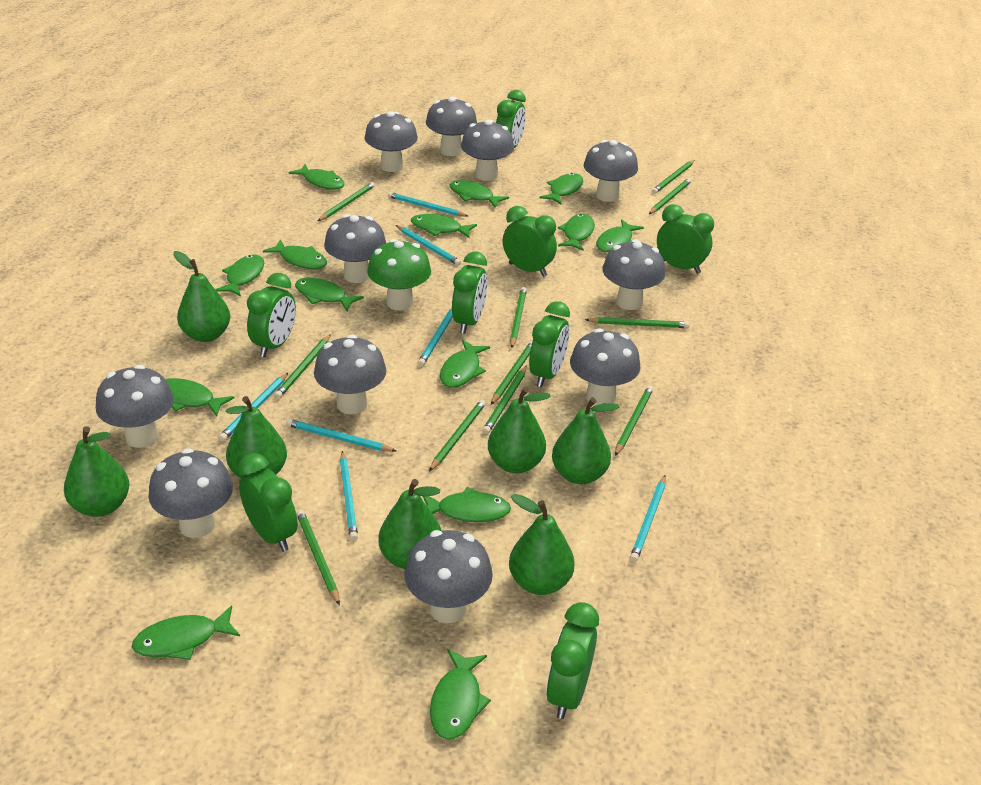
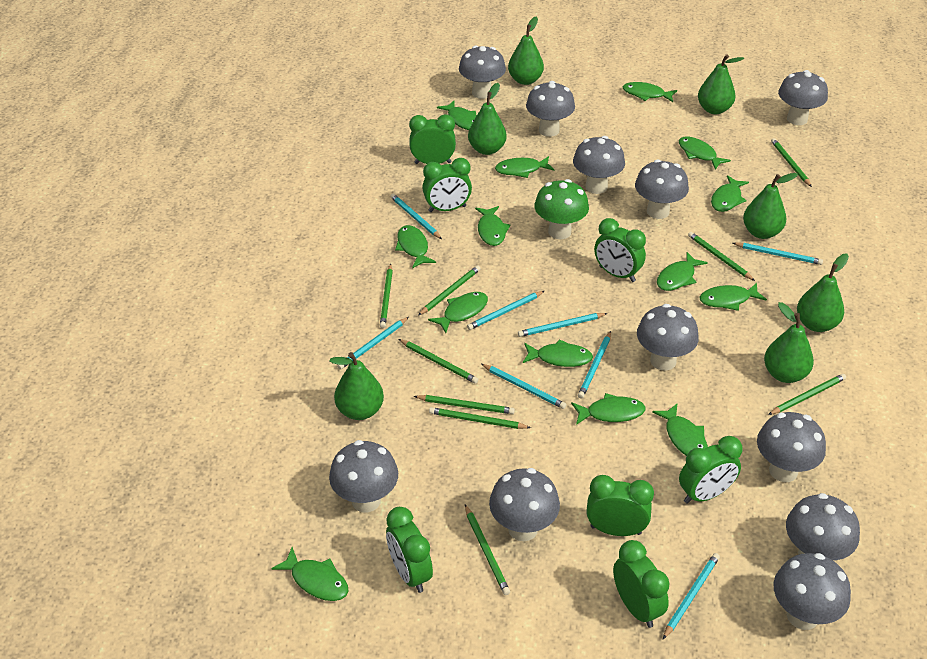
green clock: [238,453,298,552] [247,273,296,357] [452,252,487,334] [496,90,526,148] [503,206,557,277] [529,301,570,387] [546,602,599,719] [657,204,714,274] = 8 -> [386,507,433,593] [409,114,456,164] [422,158,472,212] [586,475,654,536] [594,218,646,282] [613,540,670,628] [679,436,743,504] = 7
green pencil: [274,334,331,399] [296,510,340,606] [318,182,375,221] [429,400,486,471] [482,366,527,434] [491,341,533,405] [510,287,527,348] [585,317,690,328] [615,386,653,456] [649,178,692,214] [652,160,694,194] = 11 -> [380,264,393,328] [399,339,478,384] [414,395,515,414] [418,265,480,315] [429,407,531,429] [465,505,510,595] [688,232,755,281] [768,374,846,415] [771,138,812,187] = 9
turquoise pencil: [219,373,288,441] [286,419,396,452] [340,451,358,541] [388,192,468,217] [396,225,461,266] [418,308,453,366] [630,476,666,562] = 7 -> [337,317,409,370] [390,194,442,239] [467,291,544,330] [481,364,566,409] [518,313,608,337] [578,331,611,399] [663,553,720,639] [733,243,823,265] = 8

